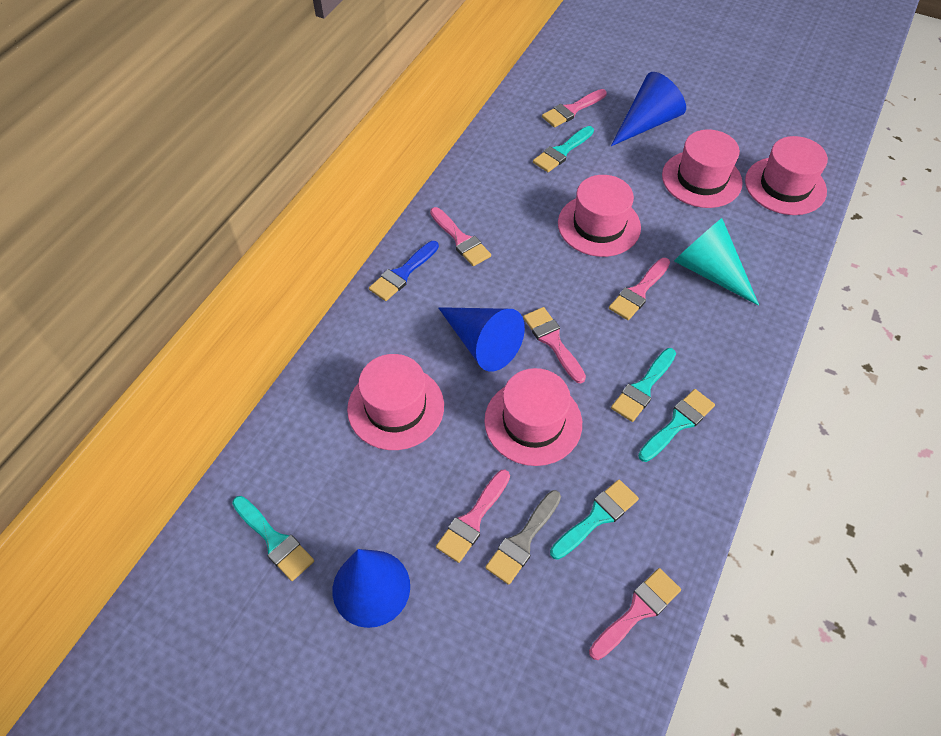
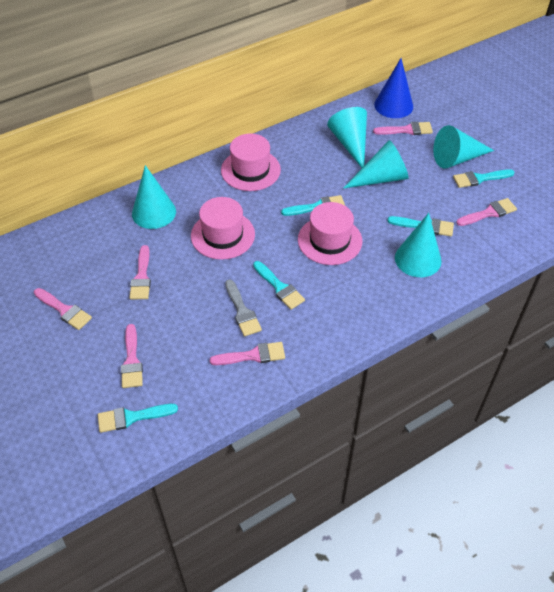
blue brush: [369,241,439,301] = 1 -> none = 0
blue cone: [333,549,410,628] [438,307,525,372] [611,72,686,146] = 3 -> [374,58,413,118] = 1
pink hat: [347,354,444,450] [484,368,582,466] [558,175,641,257] [662,129,743,208] [745,136,828,215] = 5 -> [191,197,255,260] [221,133,281,191] [298,202,362,265] = 3
turquoise cone: [674,218,759,306] = 1 -> [132,165,176,229] [327,107,367,168] [343,140,409,189] [395,213,442,277] [433,125,494,169] = 5

